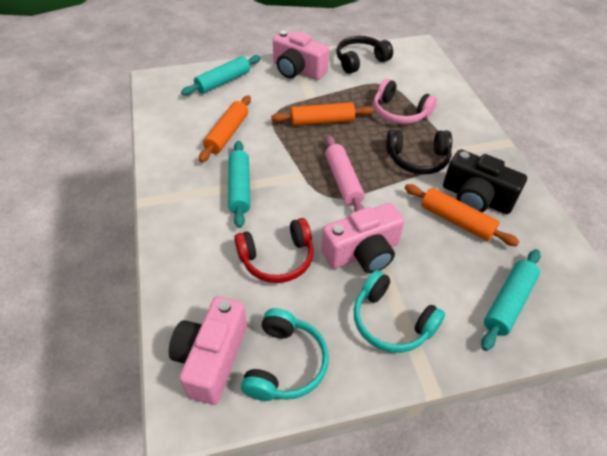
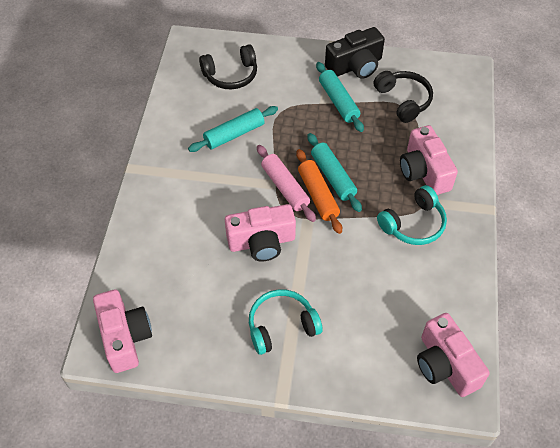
orange rolling pin: [199,95,251,162] [271,102,374,126] [405,184,519,246] = 3 -> [296,149,342,234] = 1
pink camera: [169,297,247,405] [273,31,329,80] [321,203,404,273] = 3 -> [93,289,152,373] [225,204,296,261] [400,125,458,195] [417,313,490,397] = 4
pink headphones: [373,78,437,124] = 1 -> none = 0
red headphones: [234,218,314,283] = 1 -> none = 0

